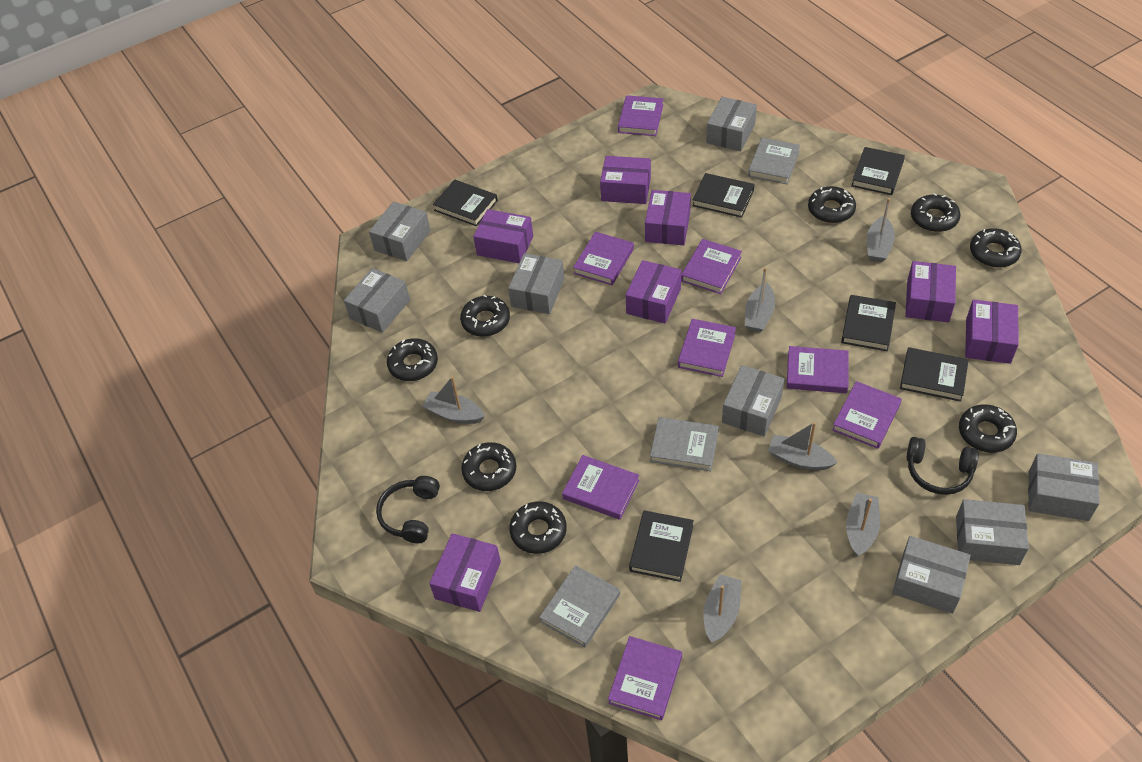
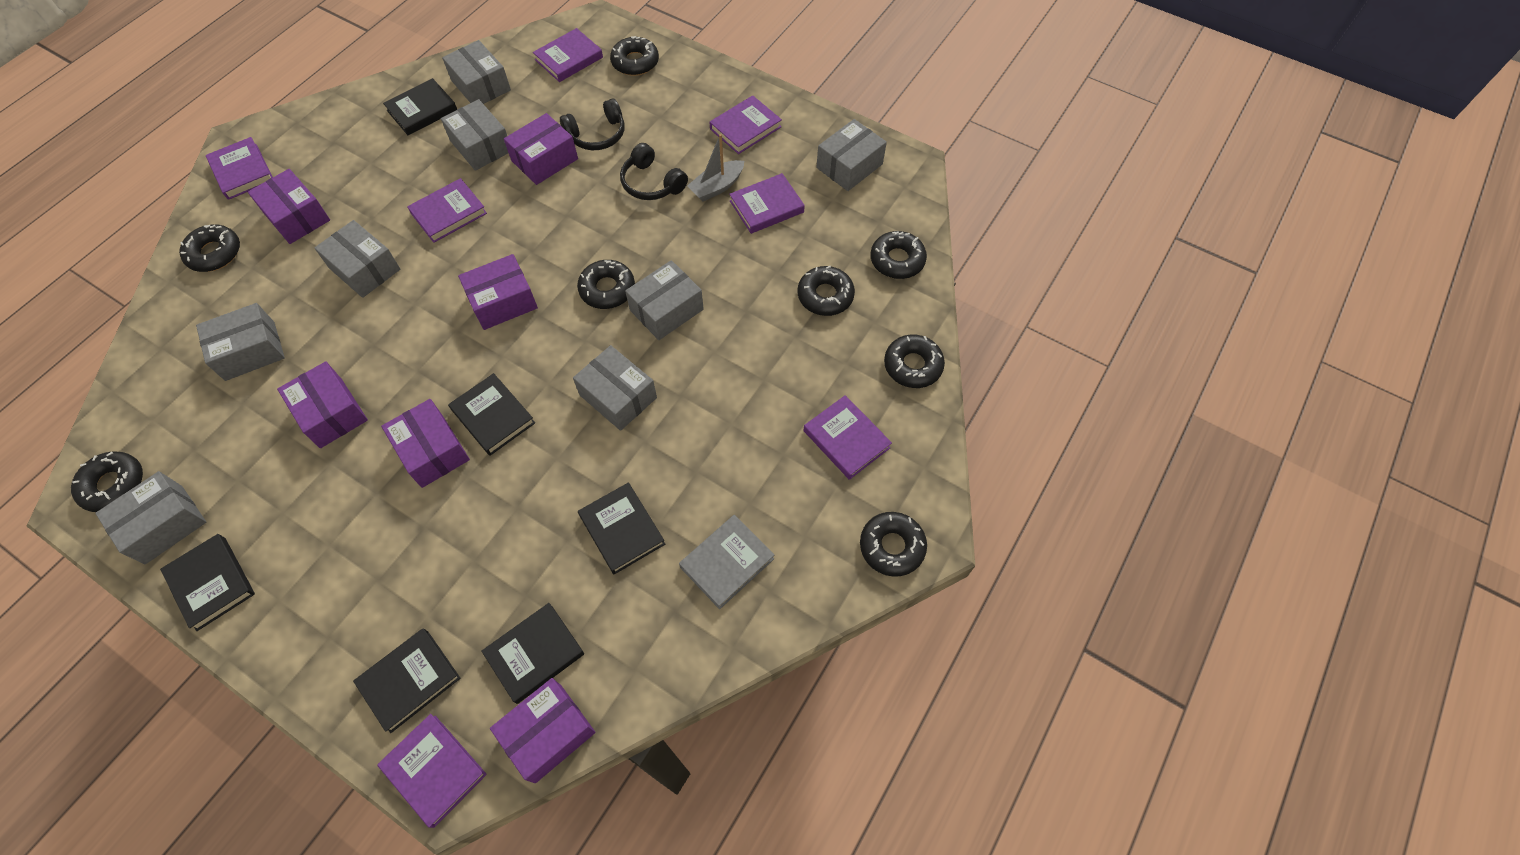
grey boat: [422,376,485,424] [703,574,742,643] [745,267,775,332] [768,422,838,470] [846,493,880,557] [867,198,895,262] = 6 -> [687,134,744,202] = 1
grey book: [539,565,620,647] [650,417,719,471] [748,138,801,184] = 3 -> [679,515,774,609] = 1
purple book: [562,455,639,520] [573,232,634,285] [608,636,682,721] [618,95,663,136] [678,319,736,377] [681,239,742,294] [787,346,849,393] [832,381,902,449] = 8 -> [206,137,273,200] [377,714,487,828] [407,178,487,243] [533,28,603,82] [710,95,782,154] [729,173,805,234] [804,395,892,480] = 7
purple box: [429,533,501,612] [473,209,533,263] [600,156,651,204] [626,260,681,324] [645,190,691,245] [905,261,956,322] [965,300,1019,364] = 7 -> [248,169,330,244] [277,361,368,448] [381,399,470,488] [458,254,538,330] [490,678,595,783] [504,113,578,185] = 6

